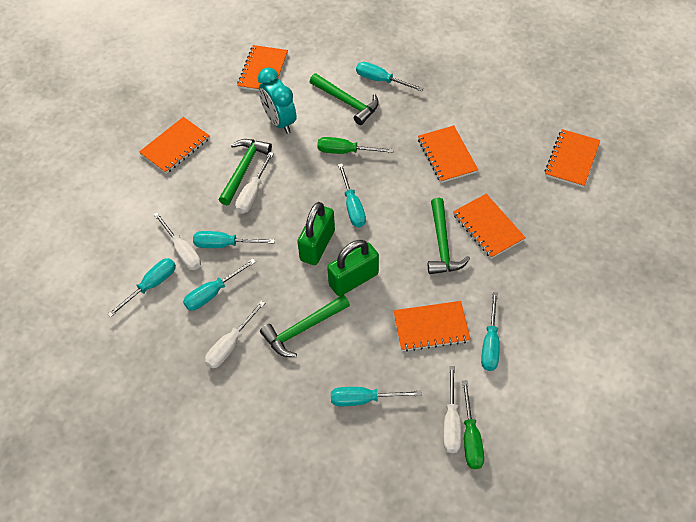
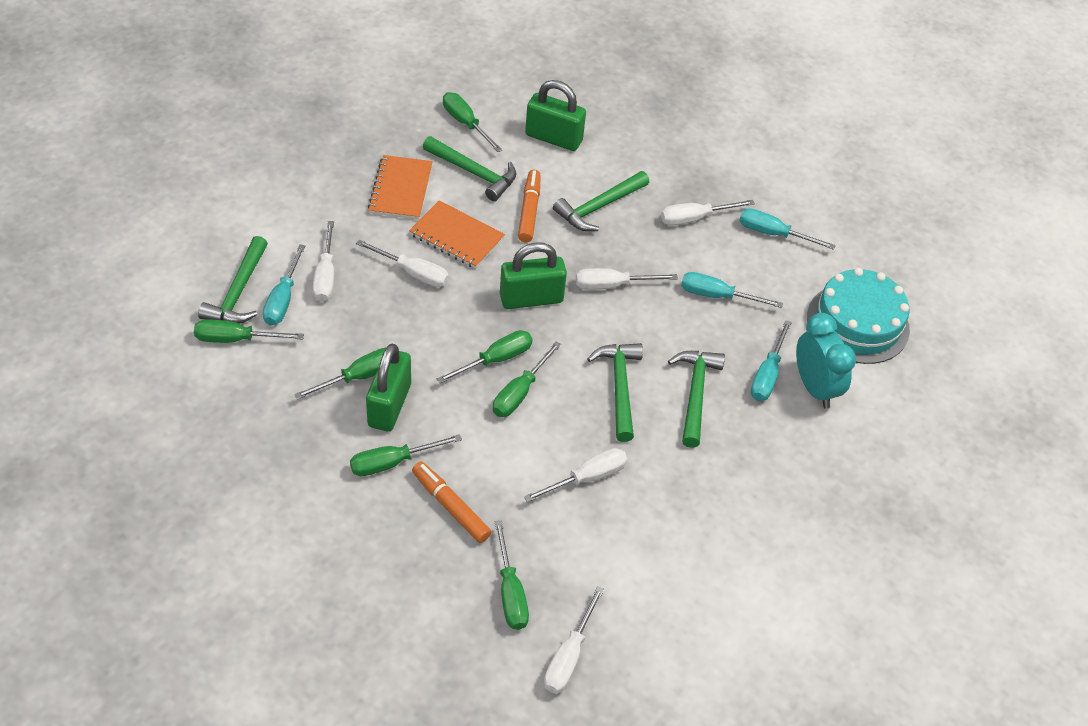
green hammer: [219,139,272,205] [260,295,350,357] [310,73,379,125] [428,198,470,274] = 4 -> [198,236,268,324] [423,136,516,201] [553,171,649,231] [587,343,643,442] [668,351,725,448] = 5
green padlock: [297,202,335,265] [327,240,379,296] = 2 -> [366,344,411,431] [500,242,567,309] [525,80,586,151] = 3
green screwdriver: [317,137,394,154] [462,380,484,469] = 2 -> [194,319,304,343] [294,348,386,400] [350,434,462,476] [437,330,533,384] [443,92,502,152] [493,341,561,417] [495,521,529,630] = 7
orange marker: none = 0 -> [412,462,491,543] [518,170,541,242] = 2
orange notebook: [139,117,210,174] [237,45,288,91] [393,301,471,352] [418,126,478,183] [453,194,526,259] [544,129,600,188] = 6 -> [368,155,433,220] [409,200,505,269] = 2
turquoise cake: none = 0 -> [807,268,910,364] = 1
turquoise screwdriver: [107,258,176,318] [183,259,256,311] [193,231,275,248] [331,387,422,406] [338,163,366,227] [356,62,424,91] [481,292,500,371] = 7 -> [263,244,306,325] [681,272,783,308] [739,208,836,250] [751,320,792,401] = 4
white screwdriver: [154,212,201,270] [205,300,265,368] [235,152,274,214] [443,366,461,453] = 4 -> [313,221,334,302] [356,240,449,287] [524,448,628,502] [544,586,604,694] [576,268,678,290] [661,200,755,226] = 6

